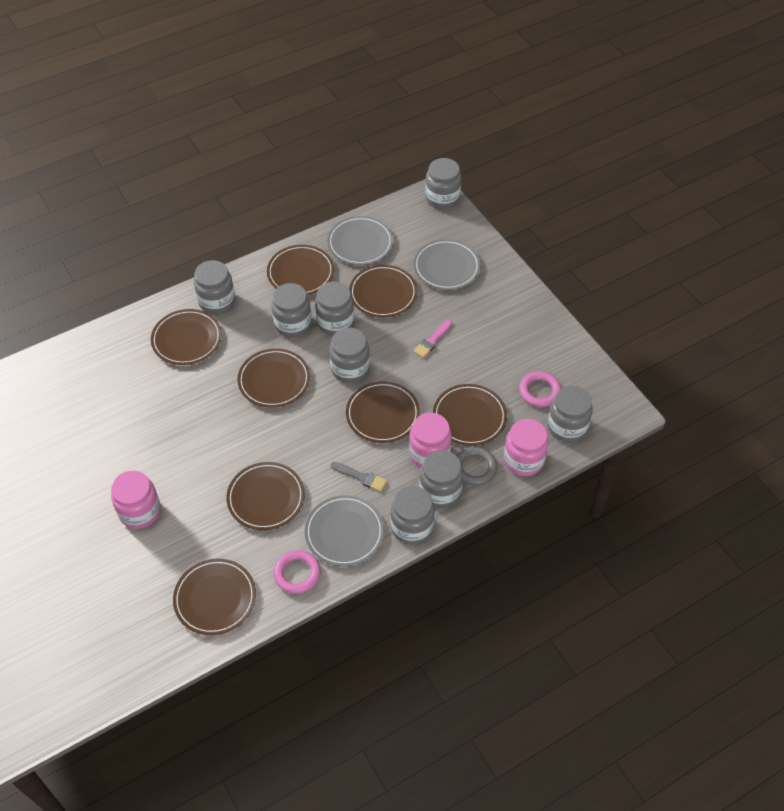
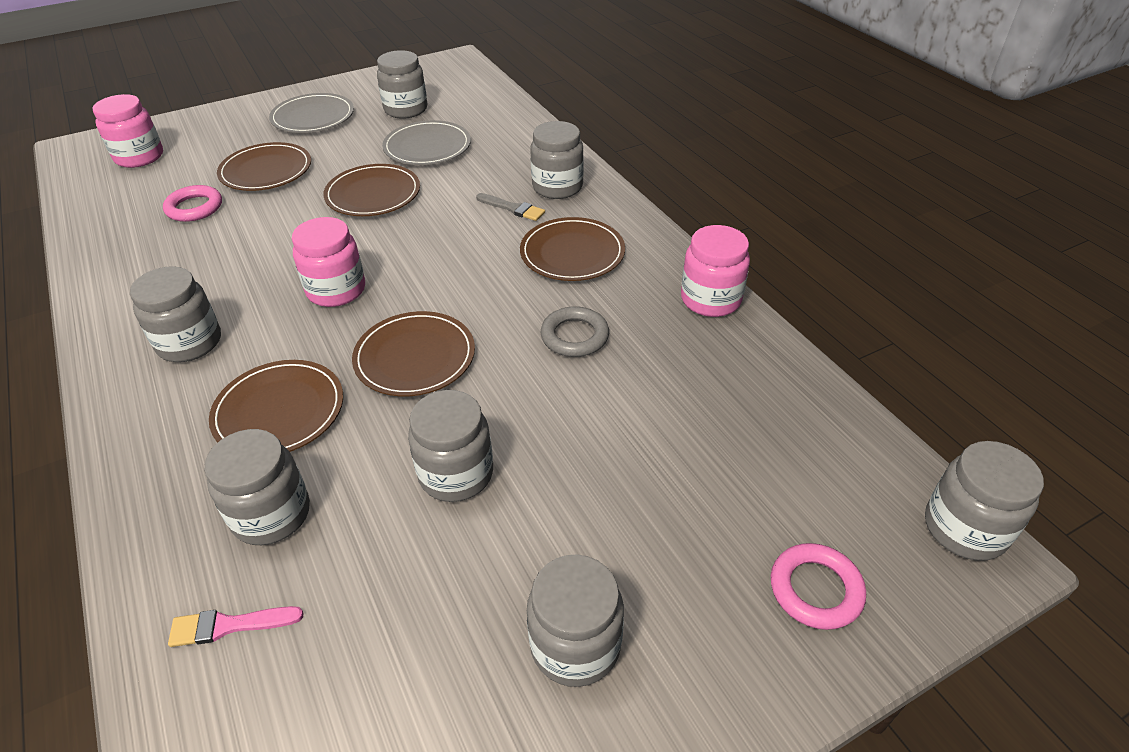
brown plate: [151,309,222,365] [173,559,256,635] [226,462,305,530] [237,349,310,408] [267,245,334,295] [346,381,420,443] [349,265,418,317] [433,384,507,446] = 8 -> [209,360,343,452] [217,142,311,191] [323,164,420,216] [352,311,475,396] [520,217,625,281] = 5
grey jar: [194,260,235,314] [271,283,312,338] [315,281,354,336] [329,328,370,383] [390,486,435,545] [419,450,463,508] [425,158,461,209] [548,386,593,442] = 8 -> [130,266,221,362] [204,429,310,545] [377,50,427,119] [408,390,493,502] [527,555,624,687] [530,121,584,199] [925,441,1044,561] = 7
grey plate: [305,495,384,566] [327,216,393,265] [413,239,480,290] = 3 -> [269,93,354,133] [382,120,471,165] = 2

